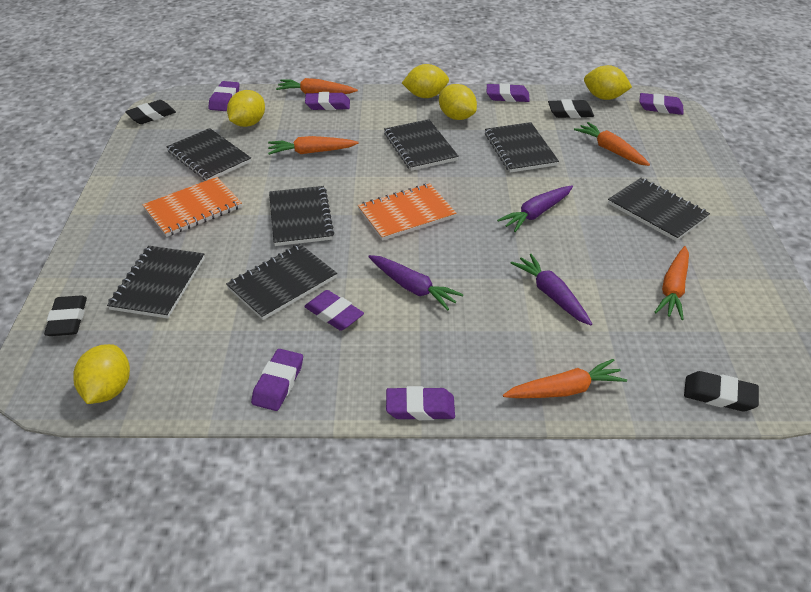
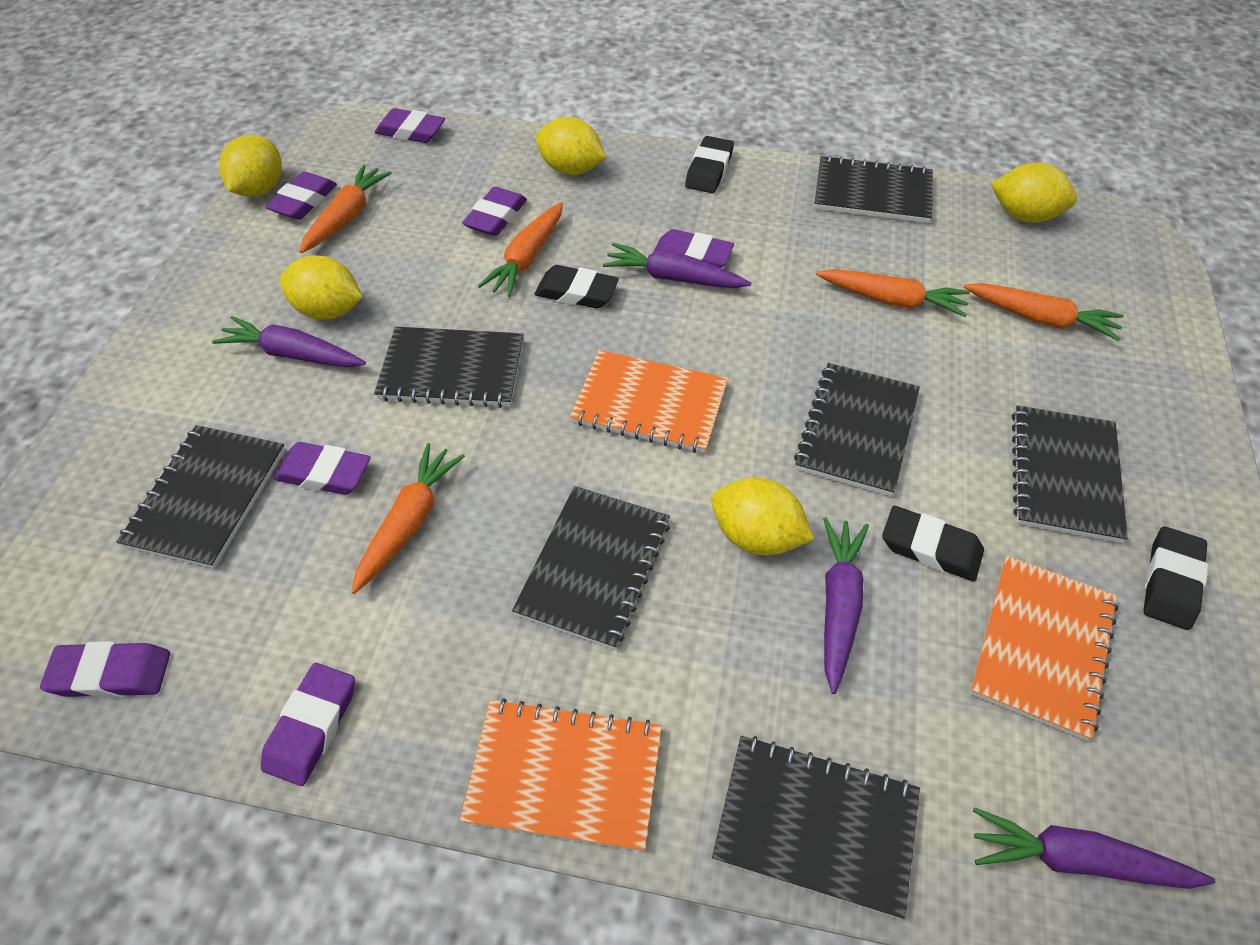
orange notebook: [143,177,242,237] [358,183,457,241] = 2 -> [460,698,662,851] [570,350,728,453] [970,556,1119,741] = 3
purple carrot: [368,255,464,310] [497,186,573,232] [511,254,592,326] = 3 -> [212,316,366,367] [603,243,751,288] [823,517,869,694] [973,807,1215,889] = 4

